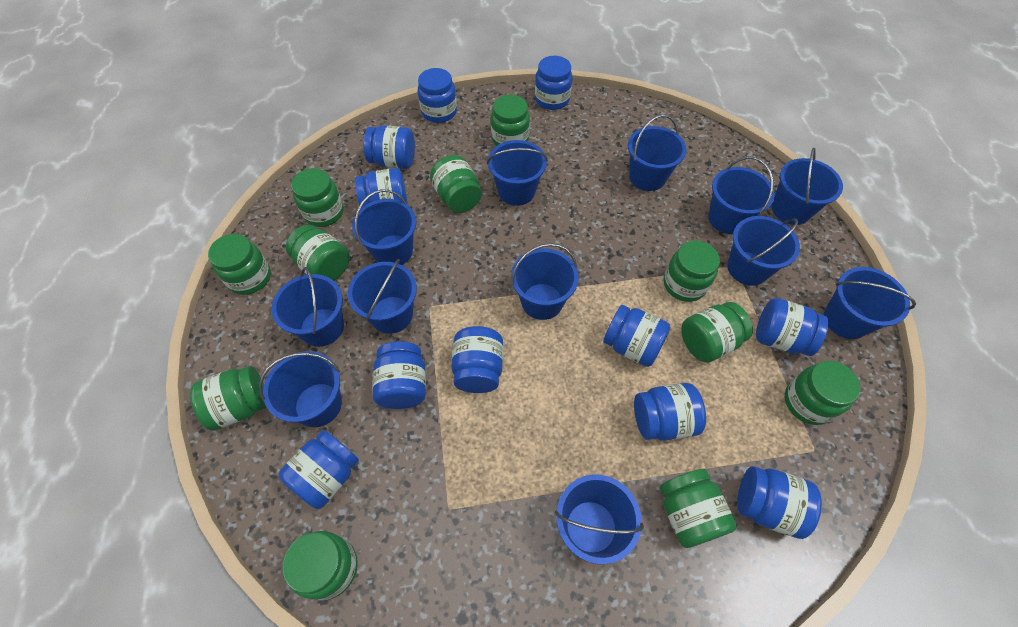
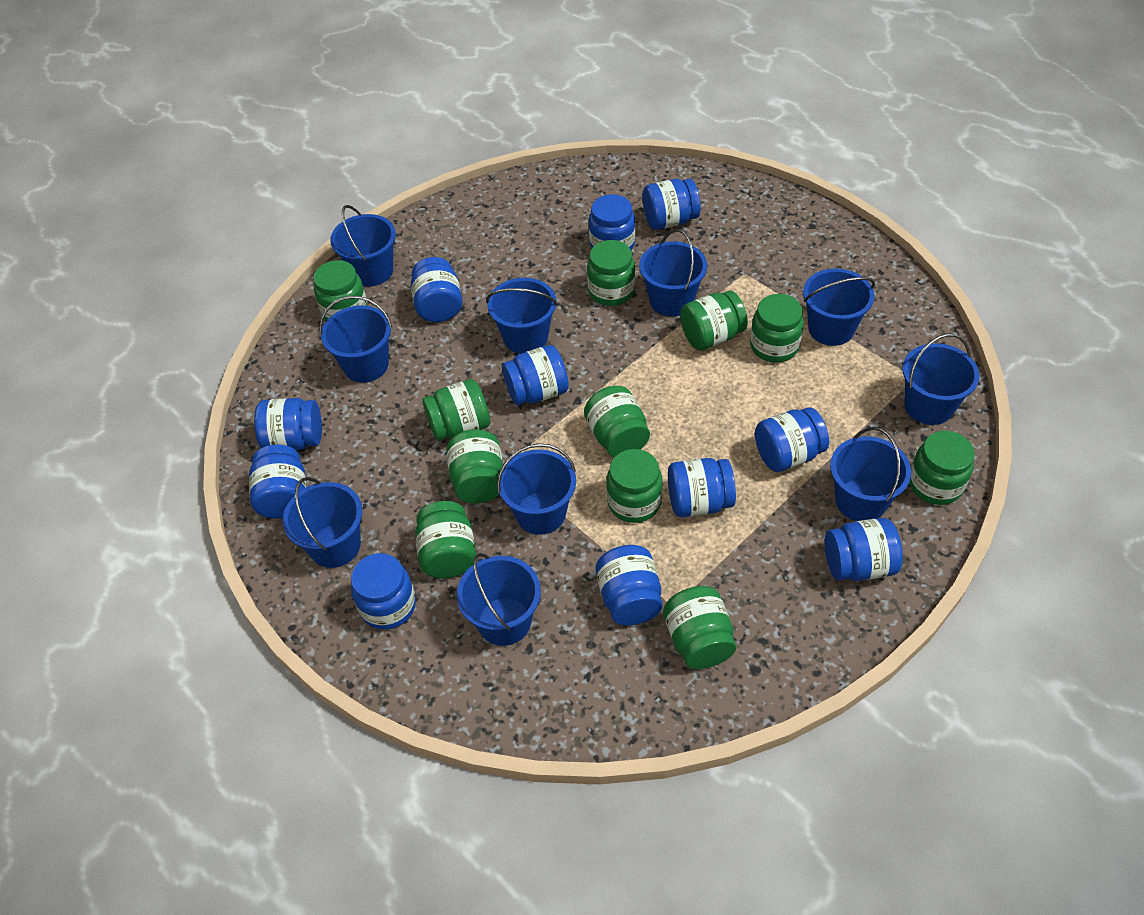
blue bucket: [259,351,342,427] [272,267,344,347] [348,259,417,334] [352,189,416,265] [487,140,548,206] [511,243,579,320] [555,474,644,564] [628,115,686,191] [708,157,775,234] [727,216,800,286] [772,148,843,225] [824,267,916,339] = 12 -> [282,477,362,568] [319,296,392,383] [330,205,396,287] [457,553,541,646] [486,278,558,354] [497,443,576,535] [639,229,707,317] [803,268,875,346] [830,427,911,521] [902,334,979,425] = 10

